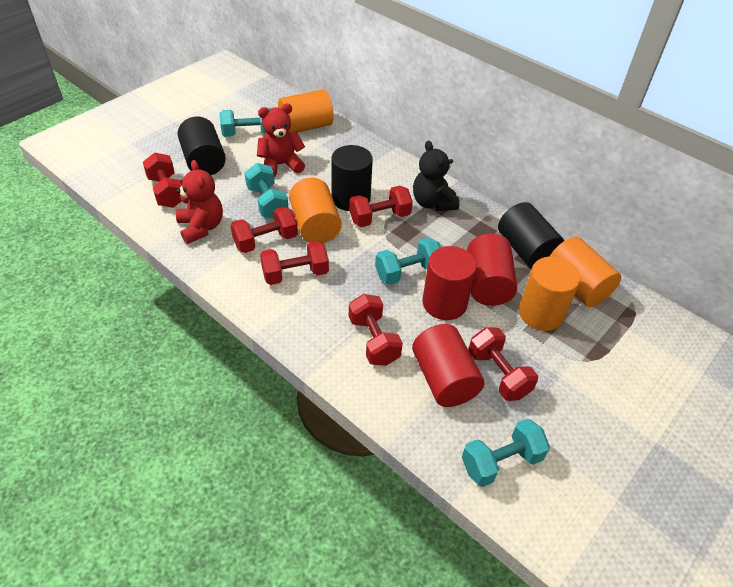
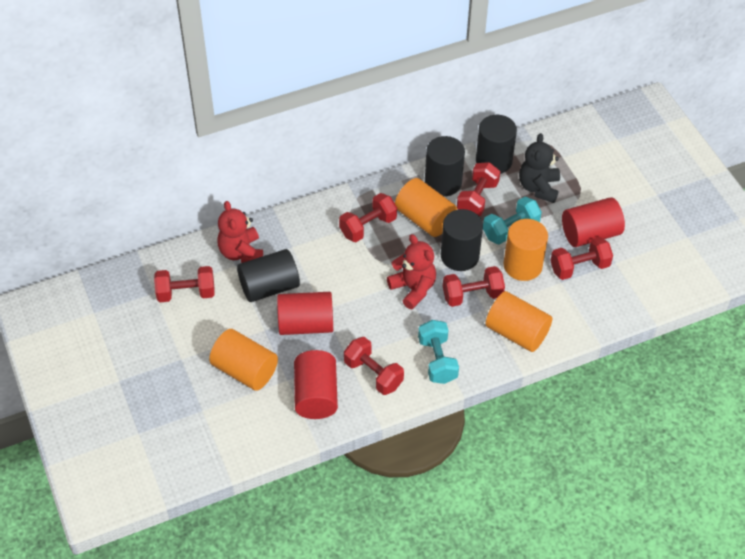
black cylinder: [178,116,226,175] [331,145,373,211] [498,202,564,269] = 3 -> [237,249,300,302] [425,136,465,196] [441,209,483,271] [476,115,517,174] = 4
turquoise dumbbell: [219,108,271,137] [244,163,288,219] [375,237,441,285] [462,418,550,487] = 4 -> [418,320,459,384] [483,197,542,245] = 2

